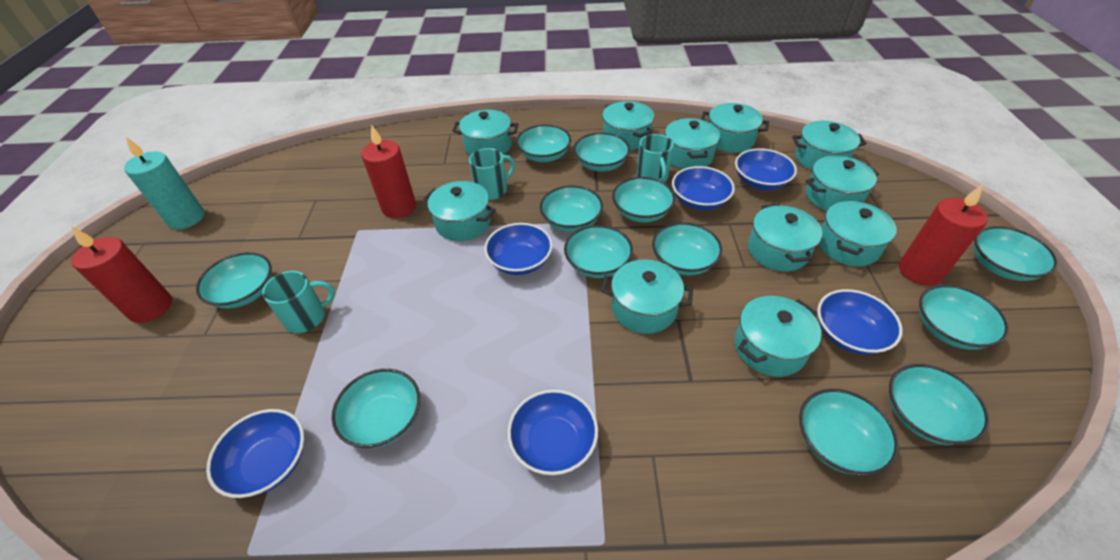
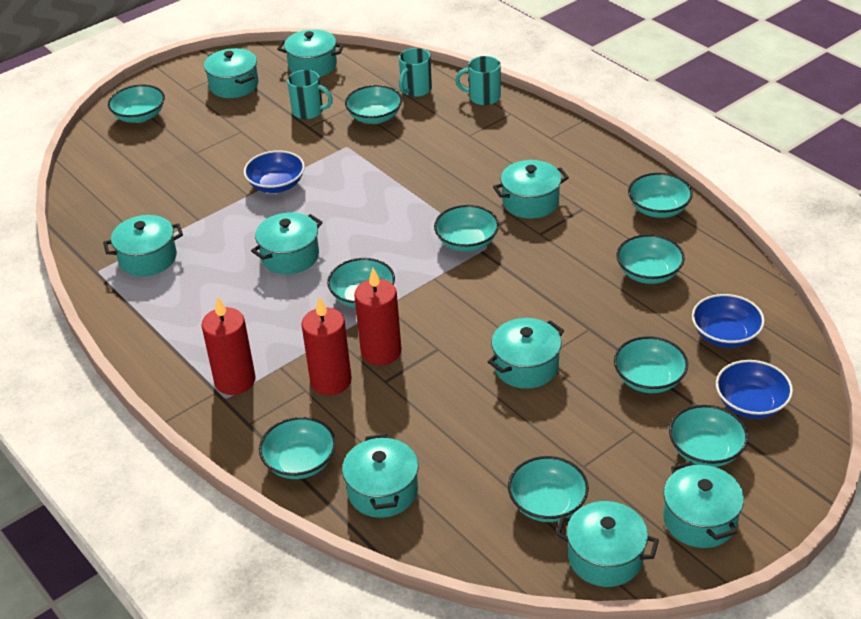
blue bowl: [206,409,304,498] [484,223,553,275] [507,389,598,475] [672,166,735,210] [735,148,797,190] [817,289,903,355] = 6 -> [244,150,305,193] [692,294,765,348] [716,360,793,419] = 3
turquoise bowl: [196,252,272,309] [332,369,420,448] [516,125,571,162] [540,186,603,232] [564,225,633,278] [573,132,630,172] [612,177,675,222] [652,222,722,275] [799,389,899,476] [889,364,989,445] [919,285,1009,350] [974,226,1058,281] = 12 -> [108,85,165,123] [259,417,336,479] [327,258,395,308] [345,85,402,124] [434,205,499,252] [508,456,589,522] [614,336,688,393] [616,234,685,284] [628,173,693,218] [669,405,748,467] = 10
turquoise candle: [124,137,204,229] = 1 -> none = 0
turquoise pot: [423,181,496,241] [452,110,518,155] [601,259,693,334] [602,101,654,150] [665,118,720,169] [701,103,769,153] [735,296,821,377] [748,204,822,271] [792,121,867,170] [806,155,879,211] [819,201,897,267] = 11 -> [103,215,183,276] [204,48,259,98] [251,212,323,274] [277,29,344,77] [342,434,418,518] [488,318,564,389] [493,160,569,219] [555,501,659,587] [663,461,744,548] = 9

